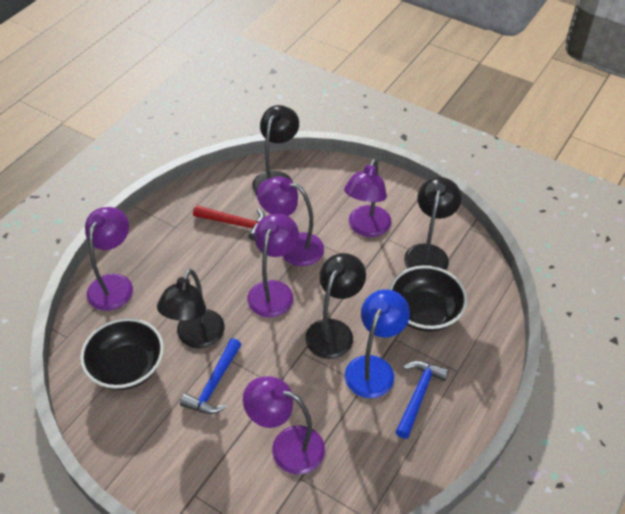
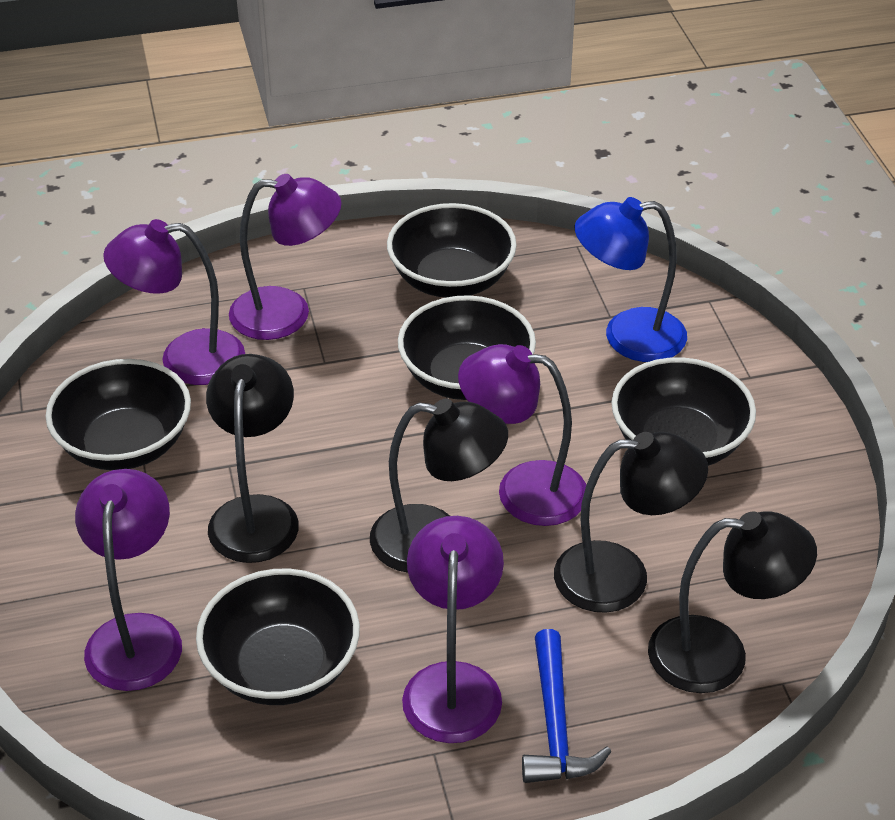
black bowl: [80,318,164,390] [389,265,467,332] = 2 -> [45,359,191,470] [196,569,360,705] [387,203,517,298] [398,295,536,400] [611,357,756,466] = 5
blue hammer: [180,338,242,414] [396,361,449,439] = 2 -> [522,629,611,783] = 1
red hammer: [193,205,266,241] = 1 -> none = 0

